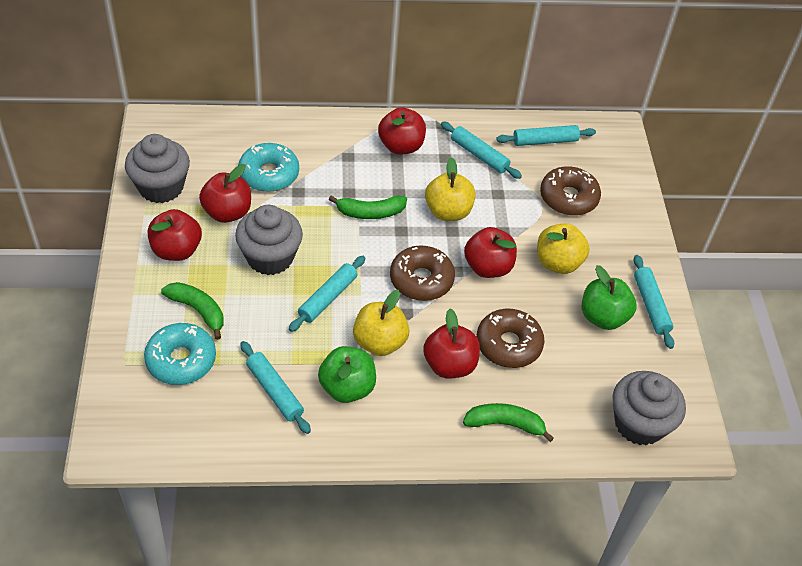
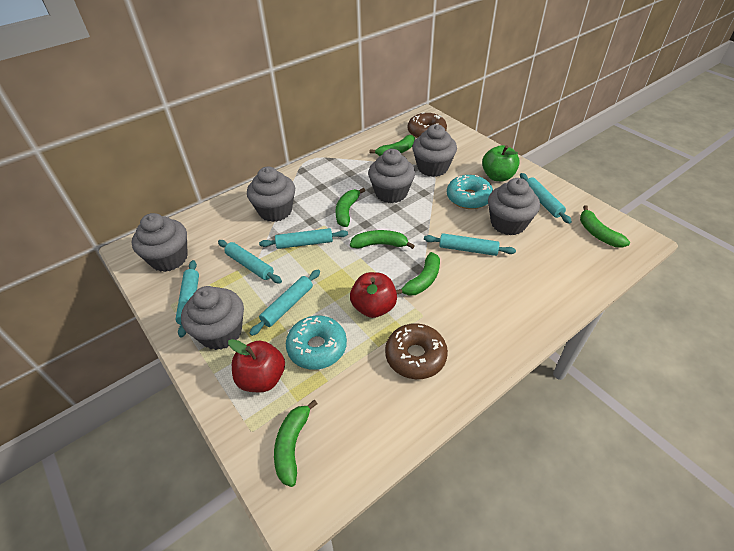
brown donut: [390,246,455,301] [476,309,544,368] [540,166,601,216] = 3 -> [385,323,448,379] [408,112,447,138] = 2
green apple: [318,346,376,403] [582,265,637,330] = 2 -> [482,145,520,181] = 1
green banana: [161,282,224,340] [328,196,407,219] [463,403,554,442] = 3 -> [274,400,317,487] [335,188,366,227] [350,230,415,249] [370,135,415,156] [396,252,440,296] [580,205,630,248] = 6
grey cupcake: [125,134,190,203] [235,205,303,275] [613,371,686,446] = 3 -> [132,213,188,272] [181,286,244,350] [247,166,295,222] [368,149,415,203] [412,124,457,177] [488,178,540,235] = 6
red apple: [148,209,202,261] [199,164,251,223] [378,107,426,154] [423,309,480,379] [464,227,517,278] = 5 -> [228,339,285,392] [350,272,397,318] = 2
turquoise rolling pin: [240,341,311,434] [289,256,365,332] [441,121,522,179] [496,125,596,146] [634,255,674,349] = 5 -> [175,260,199,338] [218,240,282,283] [249,270,320,336] [259,228,348,249] [424,233,516,256] [520,173,572,224] = 6
yellow apple: [353,290,409,356] [425,157,476,221] [537,223,590,274] = 3 -> none = 0

